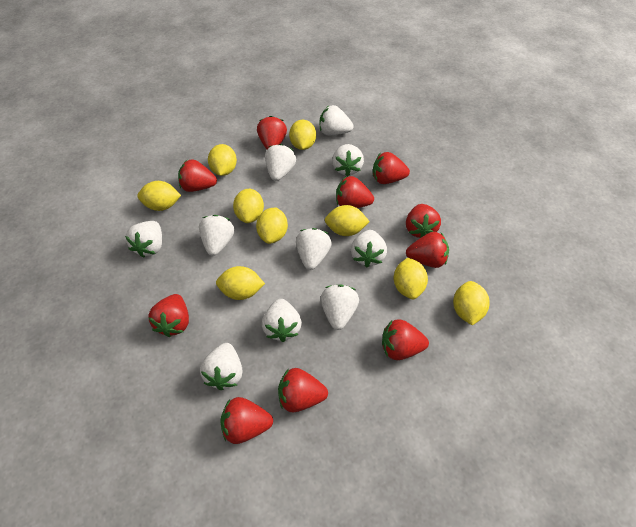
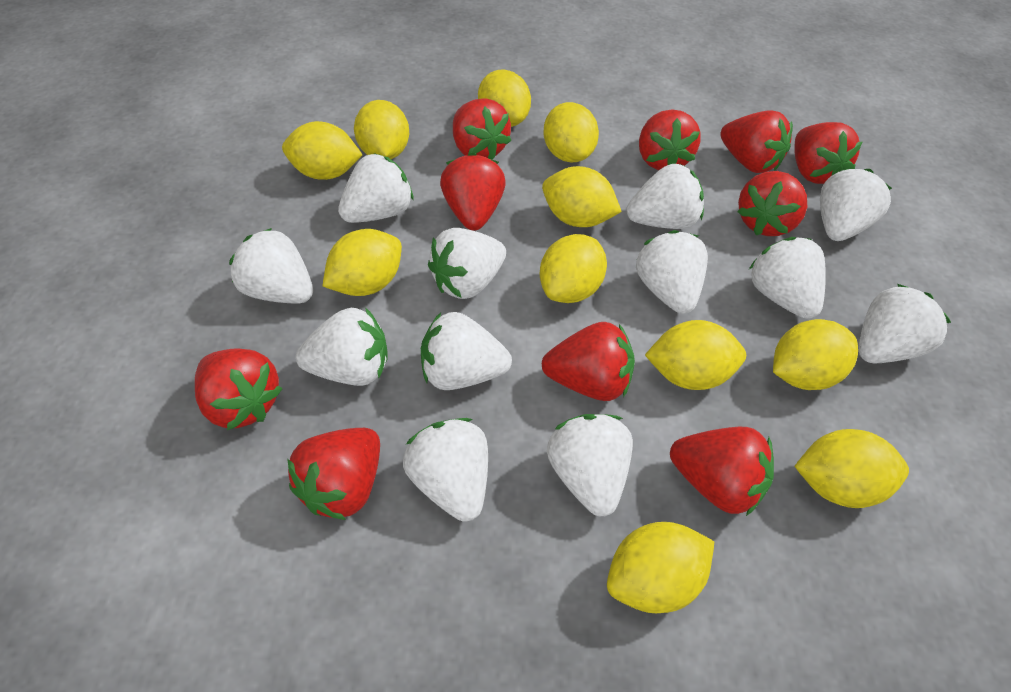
white strawberry: [125,221,162,258] [199,215,234,256] [200,343,243,390] [262,299,302,342] [265,144,296,181] [296,228,331,270] [320,105,354,135] [320,284,359,330] [332,144,364,177] [351,230,387,267] = 10 -> [229,228,313,303] [296,307,388,386] [338,153,414,223] [403,418,488,522] [421,312,512,390] [428,228,506,299] [547,414,633,516] [626,164,704,229] [636,230,708,314] [749,237,826,319] [820,169,892,241] [858,284,951,364] = 12
yellow lemon: [137,181,181,211] [208,144,237,176] [216,266,265,300] [233,189,264,223] [256,207,288,244] [289,119,316,150] [325,205,370,236] [394,258,428,299] [453,281,490,325] = 9 -> [282,121,363,180] [323,229,402,296] [354,100,409,159] [478,69,531,127] [540,234,607,303] [542,166,622,227] [543,102,599,162] [607,522,714,613] [645,320,746,390] [773,319,858,390] [794,429,909,508] = 11

